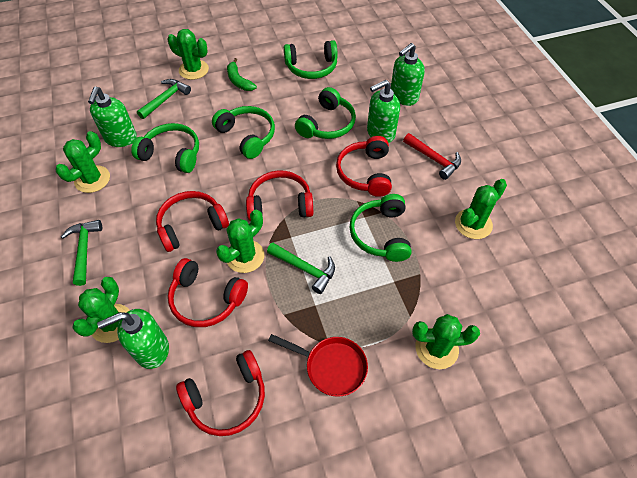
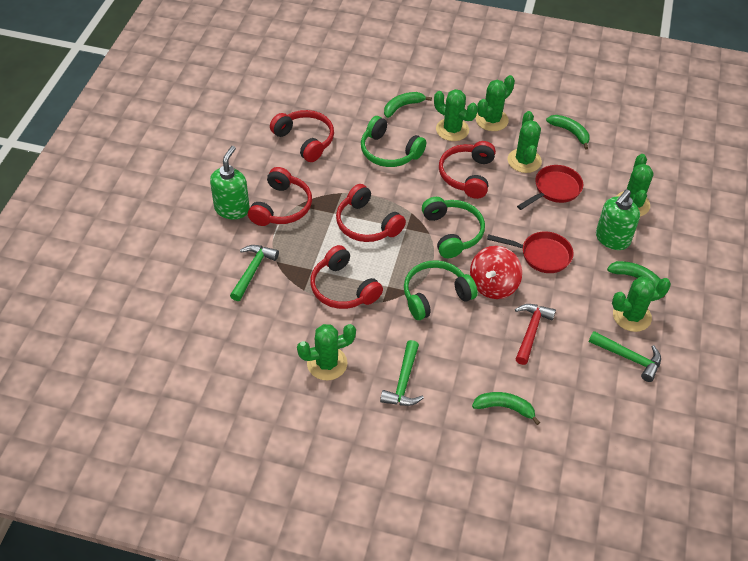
green banana: [227,58,257,91] = 1 -> [384,92,432,118] [472,392,540,425] [546,115,590,150] [607,261,665,298] = 4
green headphones: [131,123,199,173] [212,106,275,159] [284,40,338,79] [295,87,356,139] [350,194,412,262] = 5 -> [361,116,426,167] [404,260,478,320] [422,197,485,258] = 3
green soap dispenser: [88,87,137,147] [97,309,169,369] [367,80,400,143] [390,43,425,106] = 4 -> [210,146,250,219] [596,189,640,250] = 2
red pan: [268,334,368,397] = 1 -> [487,232,574,273] [517,165,583,210] = 2
red spinning top: none = 0 -> [470,246,522,299] = 1

